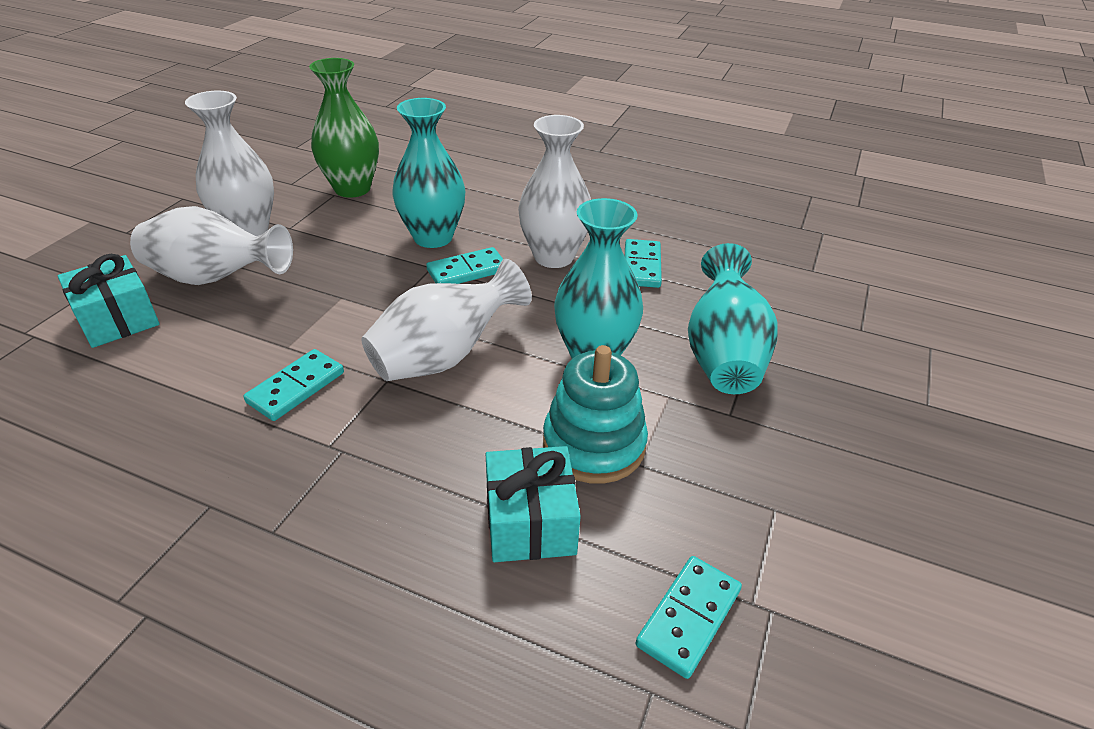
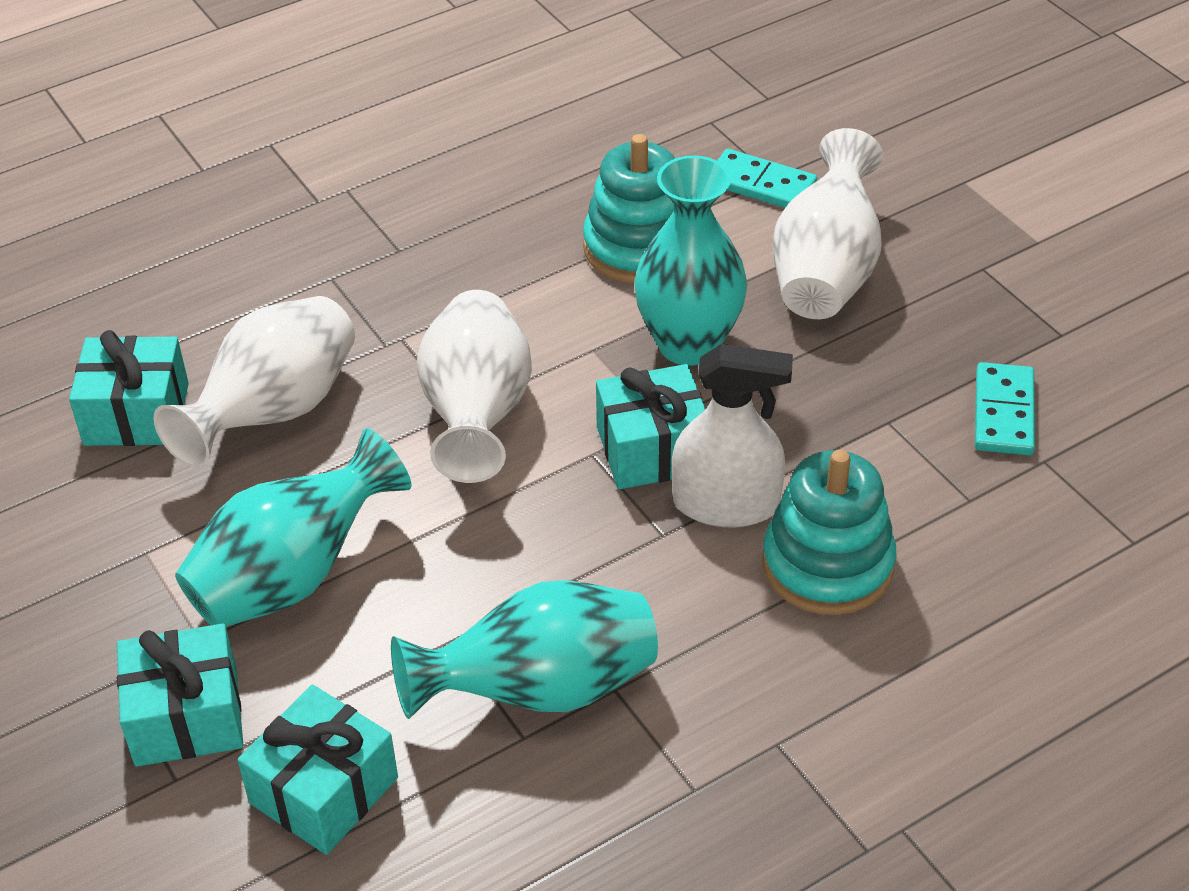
green vase: [309,58,379,198] = 1 -> none = 0
turquoise domino: [244,349,344,421] [426,247,503,284] [625,239,662,288] [636,556,742,679] = 4 -> [717,149,817,208] [975,362,1035,455] = 2
turquoise gift: [58,254,160,348] [486,446,581,562] = 2 -> [69,330,189,446] [117,623,244,767] [238,685,398,855] [596,364,705,489] = 4
turquoise stacking toy: [543,345,648,484] = 1 -> [583,134,675,283] [762,450,896,615] = 2
white spray bottle: none = 0 -> [672,344,793,527] = 1
white vase: [130,206,293,285] [185,90,274,236] [361,259,532,381] [518,115,591,268] = 4 -> [153,296,355,468] [416,290,532,483] [773,128,883,319] = 3

